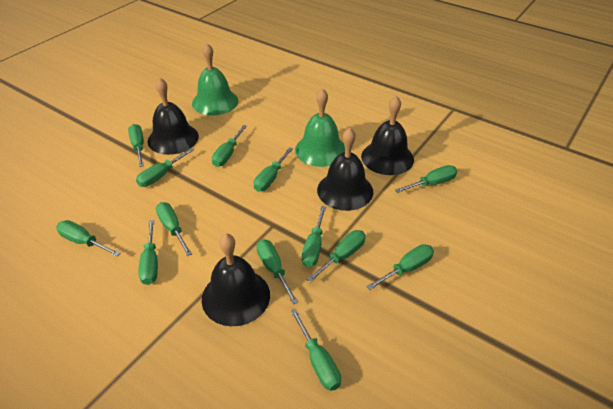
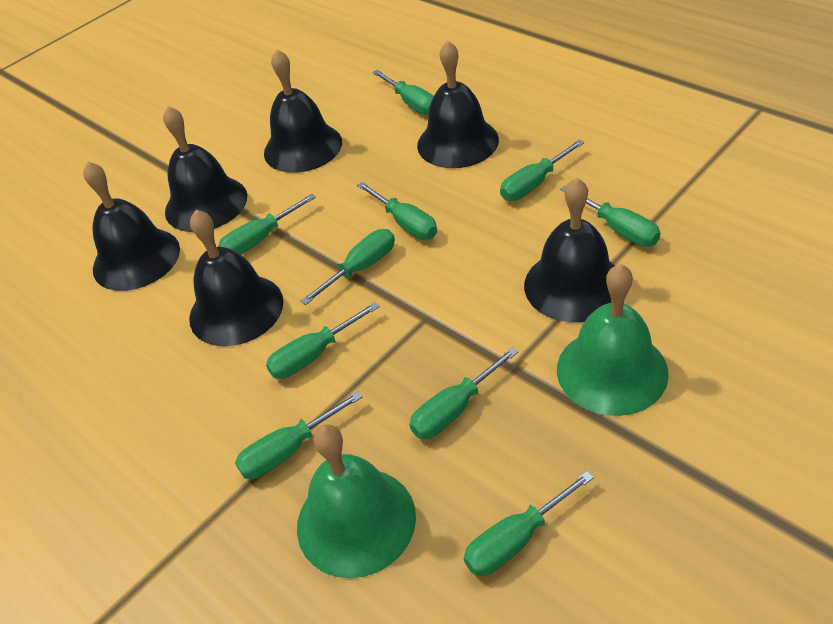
black bell: [148,77,199,155] [202,234,270,326] [317,128,373,211] [361,96,414,175] = 4 -> [83,162,180,291] [163,106,247,232] [189,210,284,346] [264,49,342,173] [417,40,499,168] [524,178,615,322] = 6
green screwdriver: [56,220,120,257] [128,124,144,167] [136,148,194,187] [138,220,158,285] [156,202,192,256] [212,125,247,167] [253,147,293,192] [256,239,298,304] [291,309,341,391] [302,206,326,267] [307,230,366,282] [367,244,434,290] [395,165,457,193] = 13 -> [218,194,316,255] [235,391,362,479] [266,302,380,379] [301,229,395,305] [357,182,437,240] [372,70,434,115] [409,347,518,439] [464,471,594,576] [500,140,584,201] [560,185,660,247] = 10

